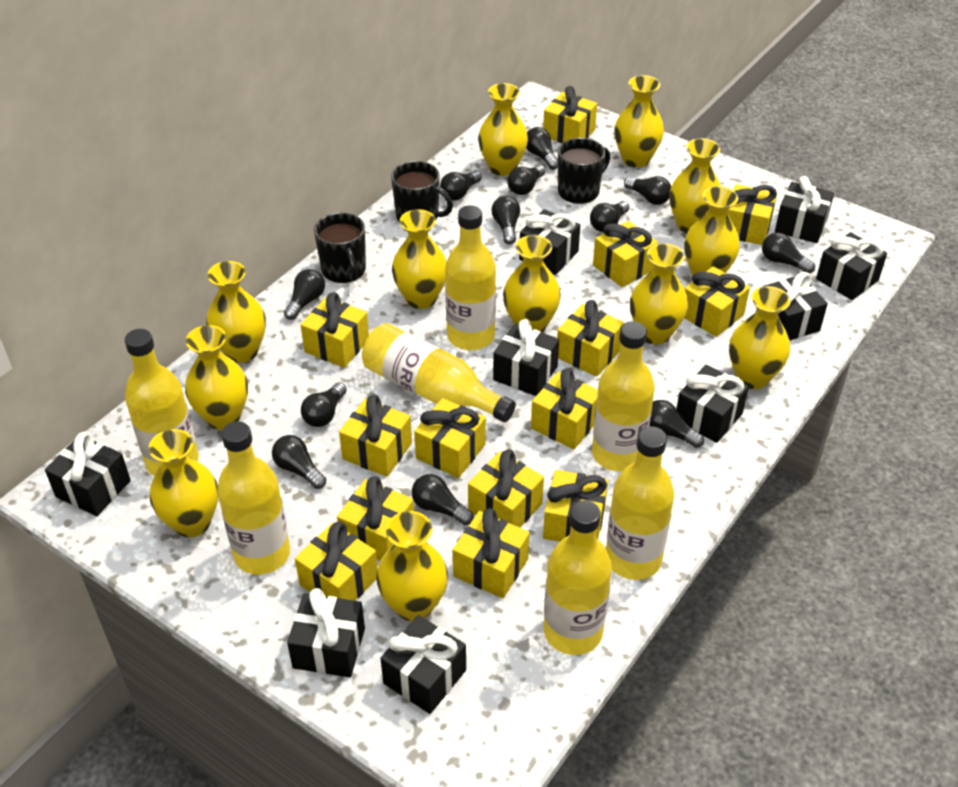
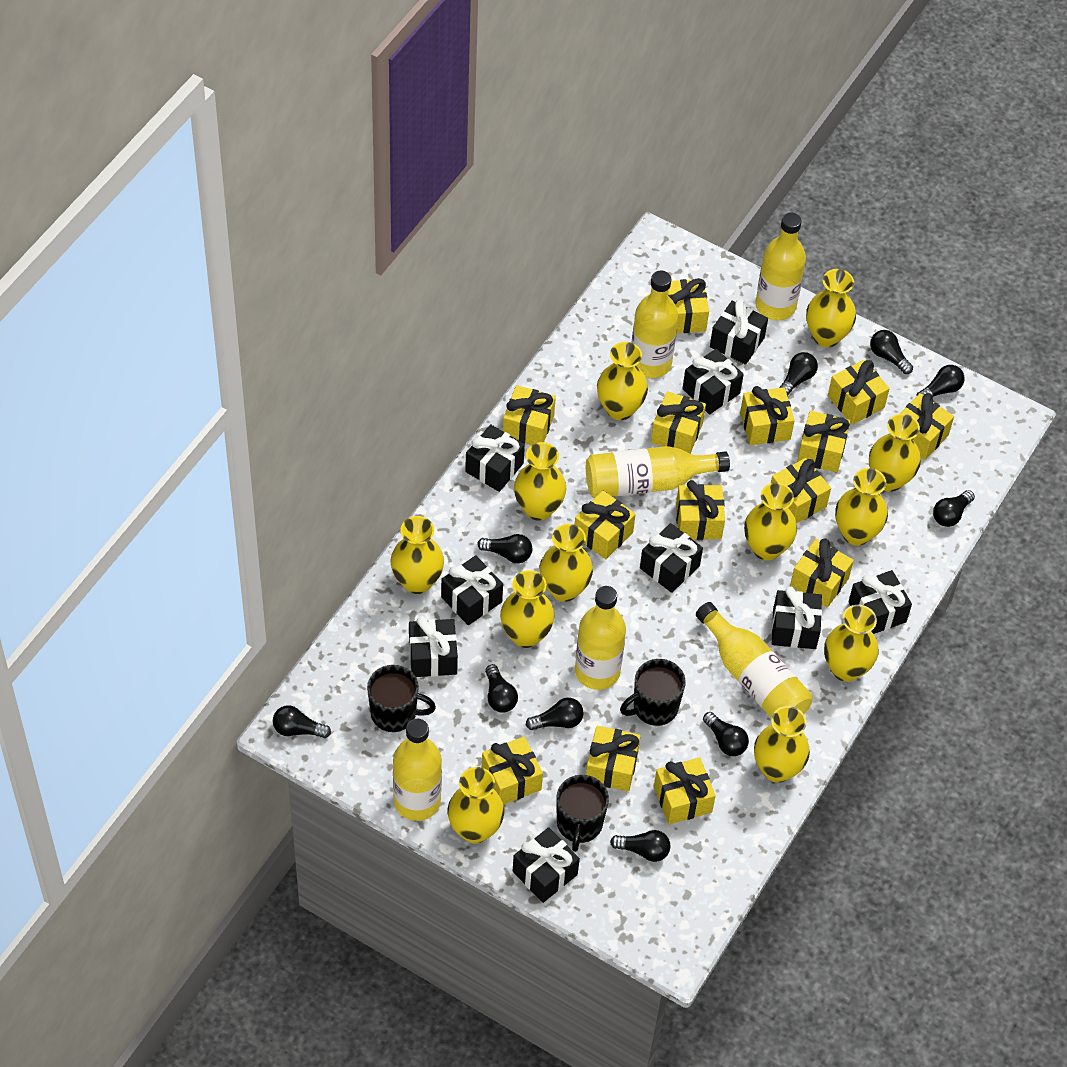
black light bulb: [272,435,326,489] [284,269,325,320] [301,382,347,427] [412,474,474,525] [440,170,482,200] [492,196,520,244] [507,165,546,195] [526,127,558,170] [590,201,630,232] [624,176,671,205] [650,400,704,448] [762,232,815,273] = 12 -> [273,705,331,738] [477,534,532,563] [485,664,518,713] [526,698,584,730] [610,830,670,862] [703,712,749,756] [780,352,818,397] [870,330,913,374] [916,365,965,397] [933,490,975,527] = 10
yellow bottle: [125,329,199,476] [217,421,290,575] [362,323,516,422] [445,205,496,350] [544,500,612,655] [592,321,655,471] [606,426,674,580] = 7 -> [393,719,442,821] [575,586,626,690] [586,446,730,498] [631,271,678,378] [696,602,813,718] [755,213,806,320] = 6

